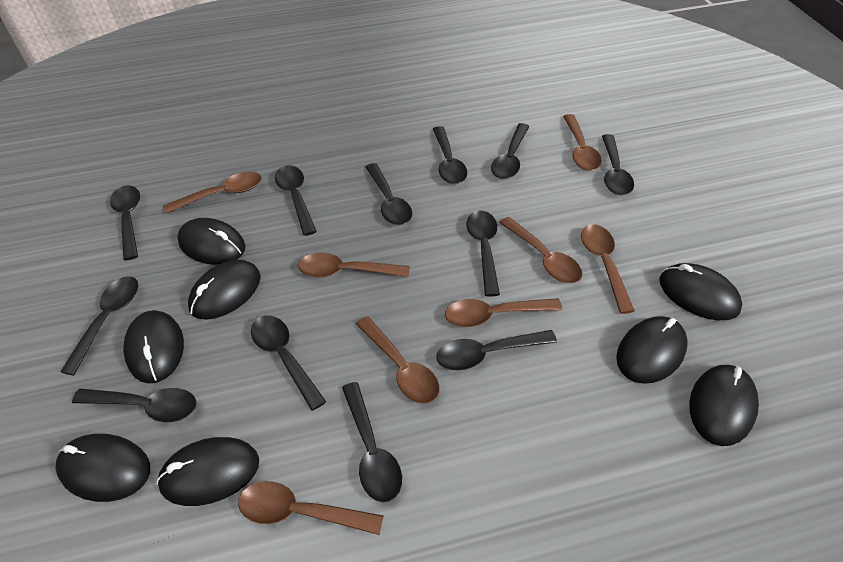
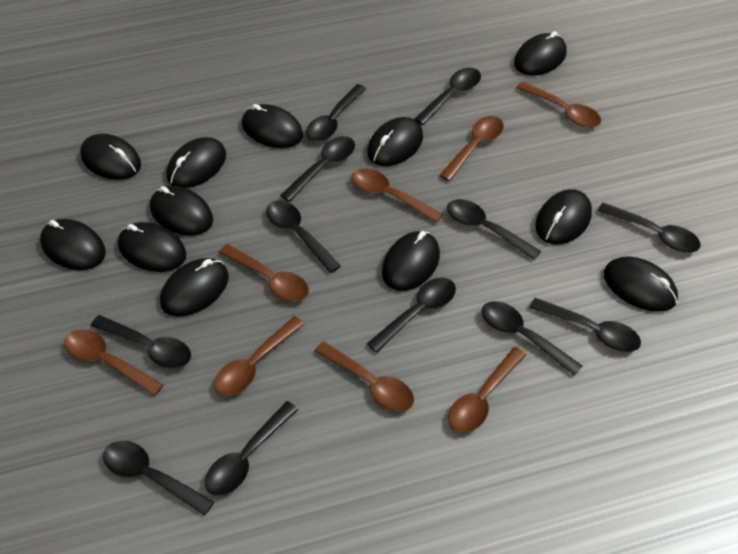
black mouse: [55,434,150,502] [123,310,184,384] [156,437,259,506] [177,218,246,265] [188,260,261,319] [616,316,688,384] [659,263,742,320] [689,365,759,446] = 8 -> [40,219,106,270] [80,134,141,180] [118,222,186,272] [150,186,213,236] [160,258,229,317] [166,137,226,188] [242,104,303,148] [367,117,423,166] [382,231,440,291] [514,31,567,76] [535,189,592,245] [604,256,678,312] = 12

